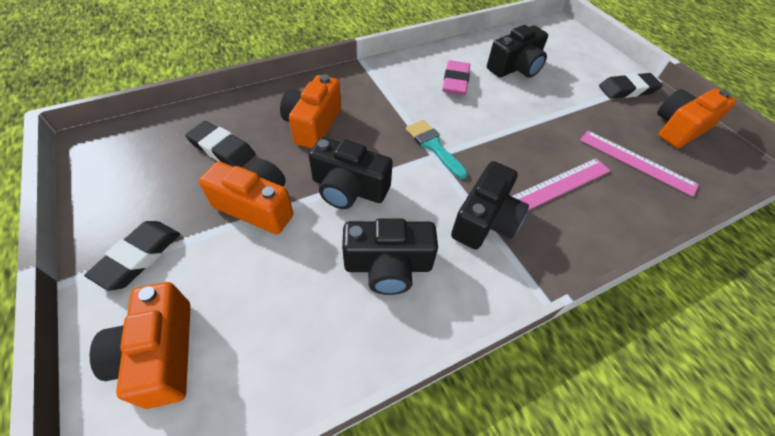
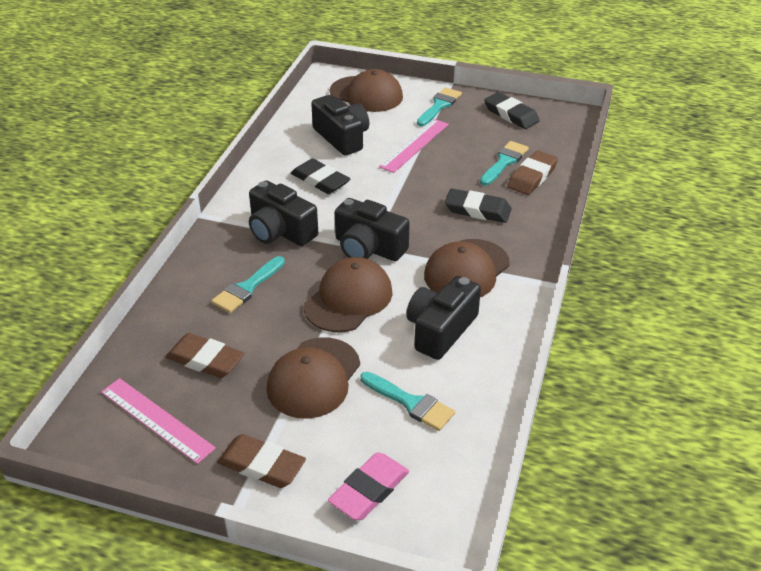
brown cap: none = 0 -> [267,337,360,419] [304,257,393,332] [330,69,403,112] [424,239,510,297] = 4
brown eraser: none = 0 -> [166,333,244,378] [217,434,306,488] [507,150,558,195] = 3
orange camera: [89,282,191,409] [199,159,293,234] [280,74,341,148] [657,89,736,148] = 4 -> none = 0
turquoise brush: [406,120,468,179] = 1 -> [211,256,285,313] [360,372,455,431] [417,87,462,126] [480,141,529,186] = 4

